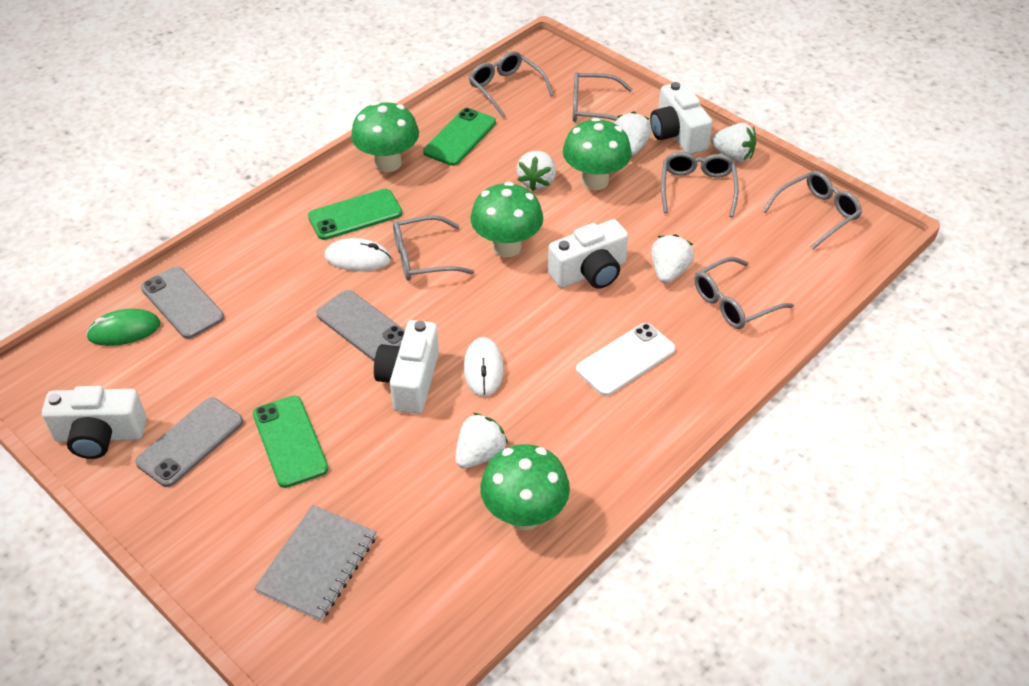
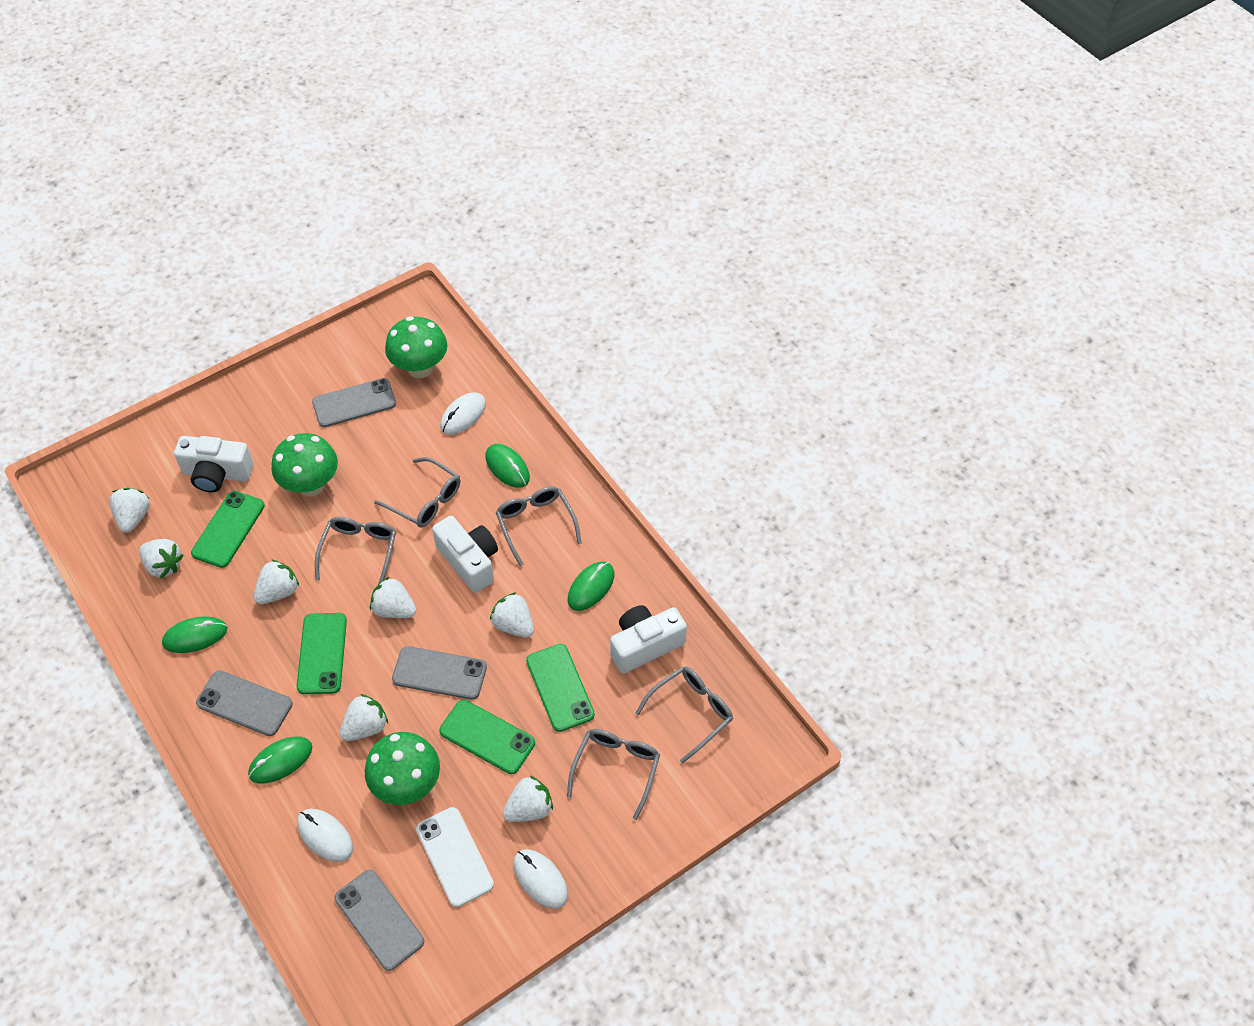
green mouse: [86,309,160,346] = 1 -> [162,616,227,653] [248,736,312,784] [485,444,530,488] [568,562,614,611] = 4
green mushroom: [351,101,419,172] [470,182,543,257] [480,444,570,530] [563,118,632,190] = 4 -> [271,433,338,496] [365,732,440,805] [385,316,447,378] = 3
green phone: [253,395,329,488] [308,189,402,240] [423,108,496,166] = 3 -> [191,491,265,568] [296,613,347,694] [439,700,535,774] [526,644,595,732] = 4
grey glasses: [393,215,475,281] [469,51,554,118] [573,72,632,122] [661,152,739,217] [694,257,794,329] [763,171,862,250] = 6 -> [315,517,396,585] [374,457,460,528] [496,486,582,566] [567,729,660,820] [635,666,733,763] = 5
grey notebook: [254,505,376,621] = 1 -> none = 0
grey phone: [135,398,243,487] [141,266,224,339] [316,290,405,361] = 3 -> [196,670,293,736] [312,378,396,427] [335,870,424,971] [392,646,487,700] = 4
white camera: [42,386,147,459] [374,320,439,414] [548,219,628,289] [650,82,713,154] = 4 -> [174,436,254,492] [432,516,498,593] [610,605,687,674] = 3
white mouse: [325,238,391,271] [464,337,504,397] = 2 -> [297,809,353,862] [440,392,486,435] [513,849,568,909] = 3
white strawberry: [455,413,508,469] [517,151,556,191] [615,112,652,156] [651,234,694,283] [711,123,756,162] = 5 -> [109,488,150,533] [139,539,184,579] [254,559,299,604] [340,694,388,741] [370,577,416,618] [490,592,534,637] [503,776,553,822] = 7

